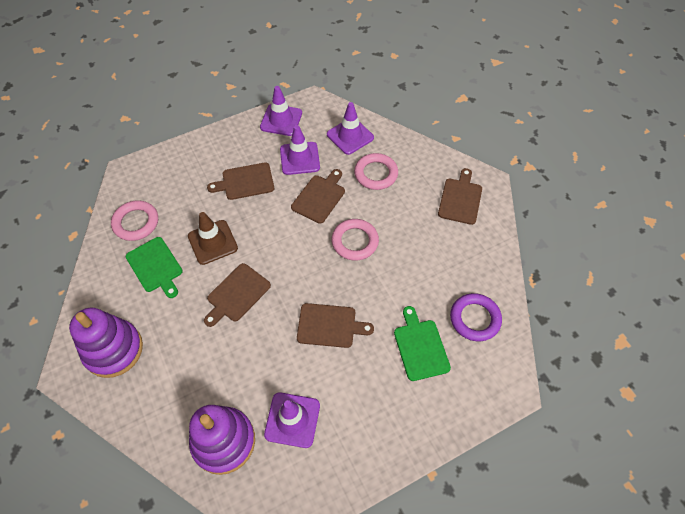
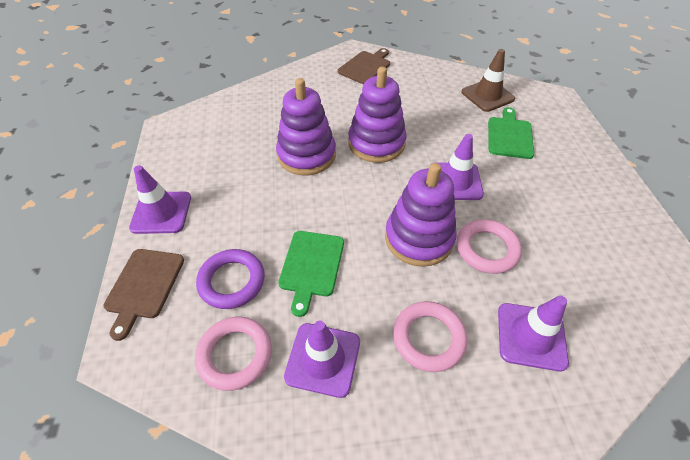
brown cutting board: [204,263,271,327] [207,162,274,200] [291,169,345,224] [297,303,374,348] [438,168,482,225] = 5 -> [103,249,184,341] [338,48,390,84] = 2
purple stacking toy: [69,307,143,378] [189,405,255,475] = 2 -> [276,78,336,175] [348,67,407,163] [385,163,456,267] = 3

